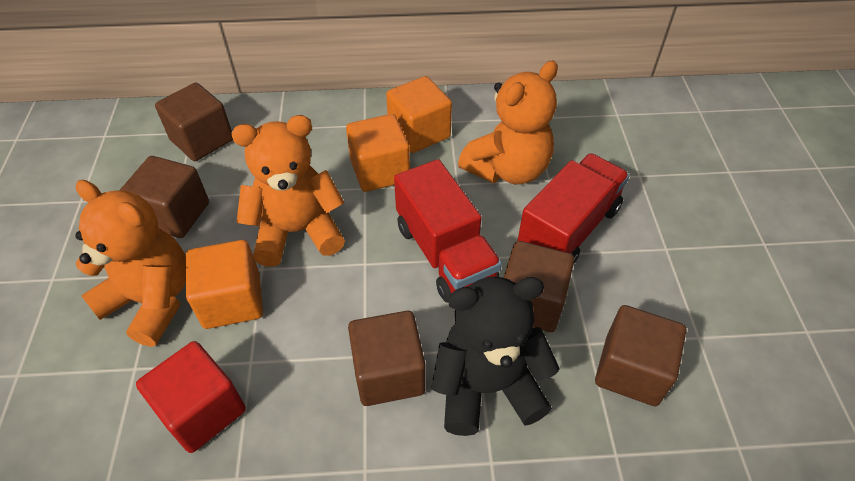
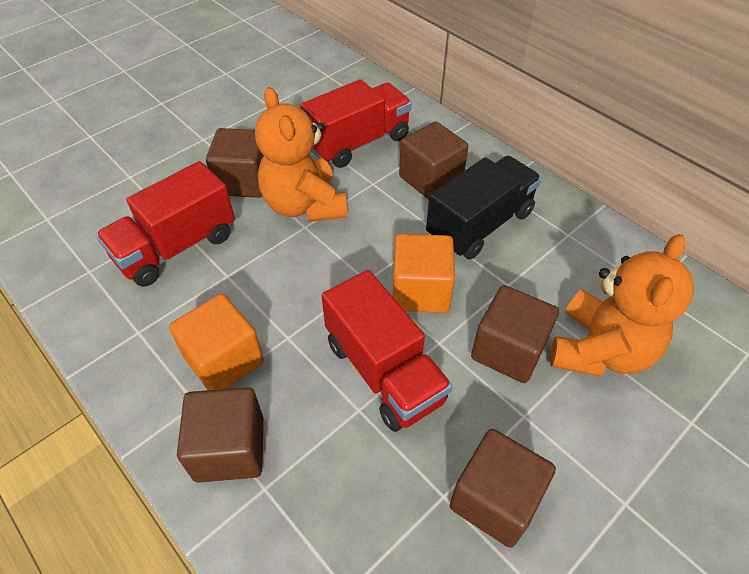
black teddy bear: [431,277,560,436] = 1 -> none = 0
black truck: none = 0 -> [426,156,542,260] = 1
orange cube: [186,240,263,329] [346,114,410,192] [386,76,452,153] = 3 -> [169,294,264,390] [393,234,455,313] = 2
orange teddy bear: [75,180,186,347] [232,115,345,267] [458,61,558,184] = 3 -> [255,87,348,222] [550,234,694,376] = 2
red cube: [136,341,246,453] = 1 -> none = 0
red truck: [394,159,502,302] [517,153,630,264] = 2 -> [96,161,235,287] [300,79,412,168] [322,270,452,432] = 3

